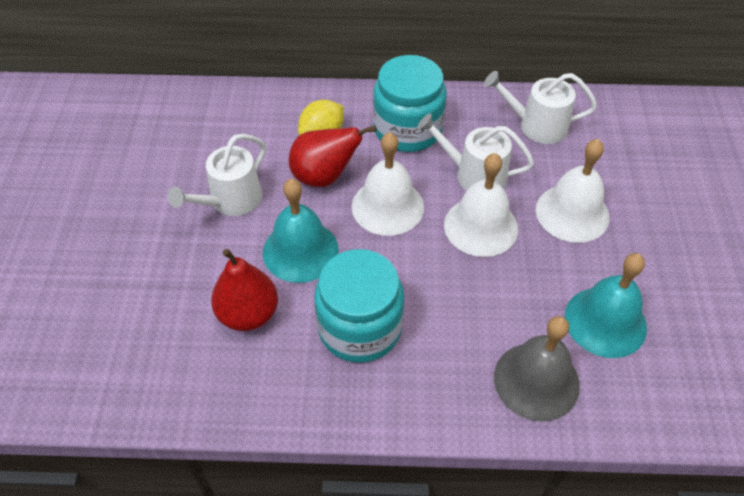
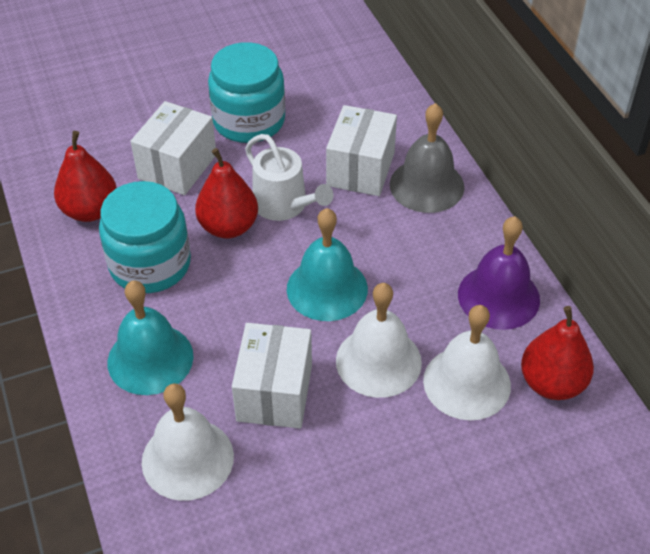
purple bell: none = 0 -> [458,216,540,330] = 1
red pear: [211,249,278,331] [289,125,376,187] = 2 -> [54,131,117,222] [195,148,258,239] [521,306,594,400] = 3
white box: none = 0 -> [130,101,216,195] [232,323,312,428] [326,105,397,196] = 3
white watering can: [168,134,266,216] [417,113,534,191] [484,71,597,144] = 3 -> [245,134,333,221] = 1
yellow lemon: [298,100,344,136] = 1 -> none = 0

